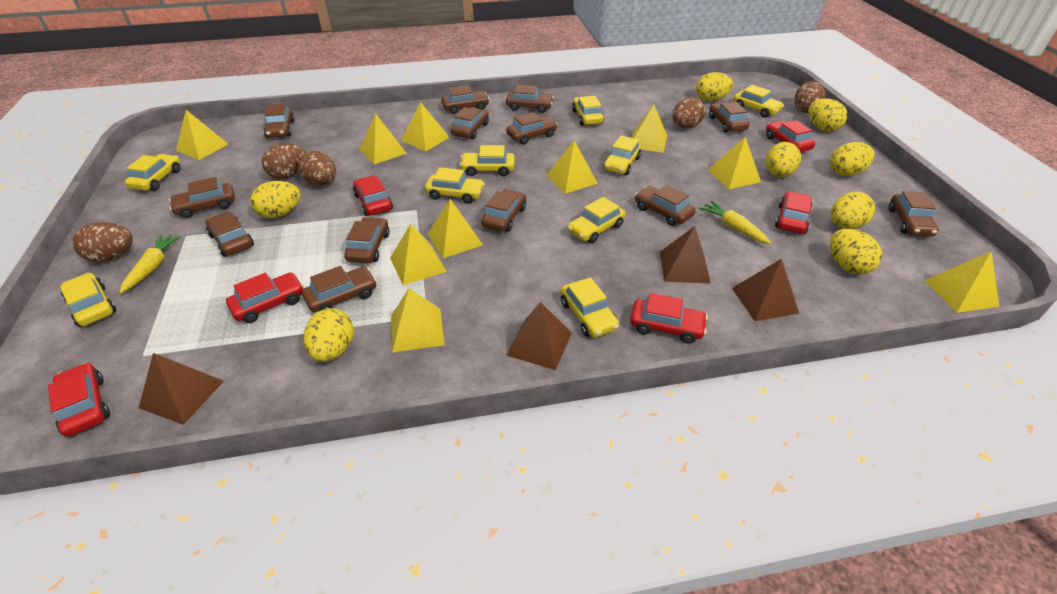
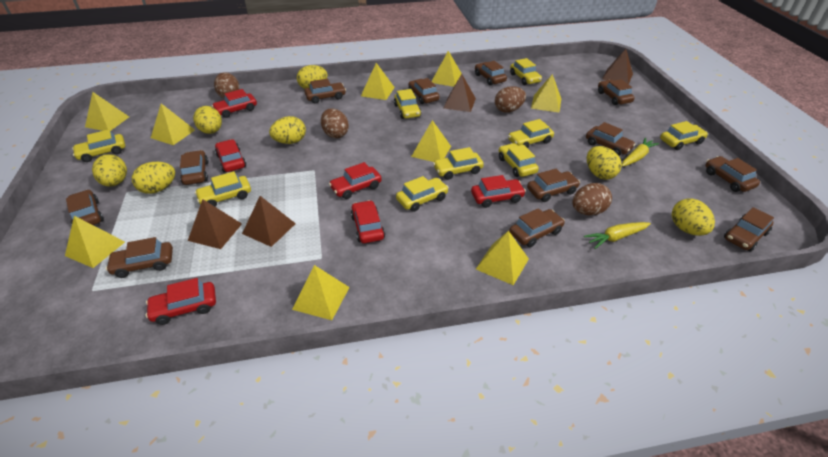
brown car: [169,177,235,218] [205,212,254,257] [264,103,295,138] [302,266,377,312] [344,217,390,263] [441,85,490,114] [451,107,489,139] [481,189,526,232] [506,85,554,113] [506,112,557,145] [635,185,696,226] [709,102,750,133] [888,191,939,236] = 13 -> [66,190,104,225] [106,237,173,278] [180,150,209,185] [304,79,346,104] [408,78,440,104] [475,61,507,85] [509,208,565,247] [527,168,580,202] [586,122,636,156] [598,79,635,105] [705,156,760,192] [724,207,774,252] = 12
brown egg: [72,222,133,262] [262,144,306,179] [298,151,336,186] [672,97,705,128] [795,81,826,113] = 5 -> [214,72,240,98] [321,108,349,138] [495,86,526,113] [572,183,612,215] = 4
yellow egg: [250,181,300,219] [304,308,354,362] [696,72,733,101] [766,142,801,177] [808,98,847,131] [830,142,875,176] [830,229,882,274] [831,192,875,229] = 8 -> [92,154,127,187] [132,162,175,194] [193,106,222,134] [269,116,306,144] [297,65,328,89] [587,146,622,180] [672,198,715,236] = 7
yellow pyramid: [176,110,228,160] [360,114,407,164] [390,224,447,285] [391,288,444,353] [401,102,450,151] [427,199,483,258] [547,141,598,194] [631,105,667,153] [708,137,761,189] [924,252,1000,313] = 10 -> [65,216,125,268] [85,92,129,131] [151,103,195,145] [292,265,350,320] [361,63,395,100] [411,120,451,162] [432,51,462,87] [476,231,529,285] [531,74,561,112] = 9

